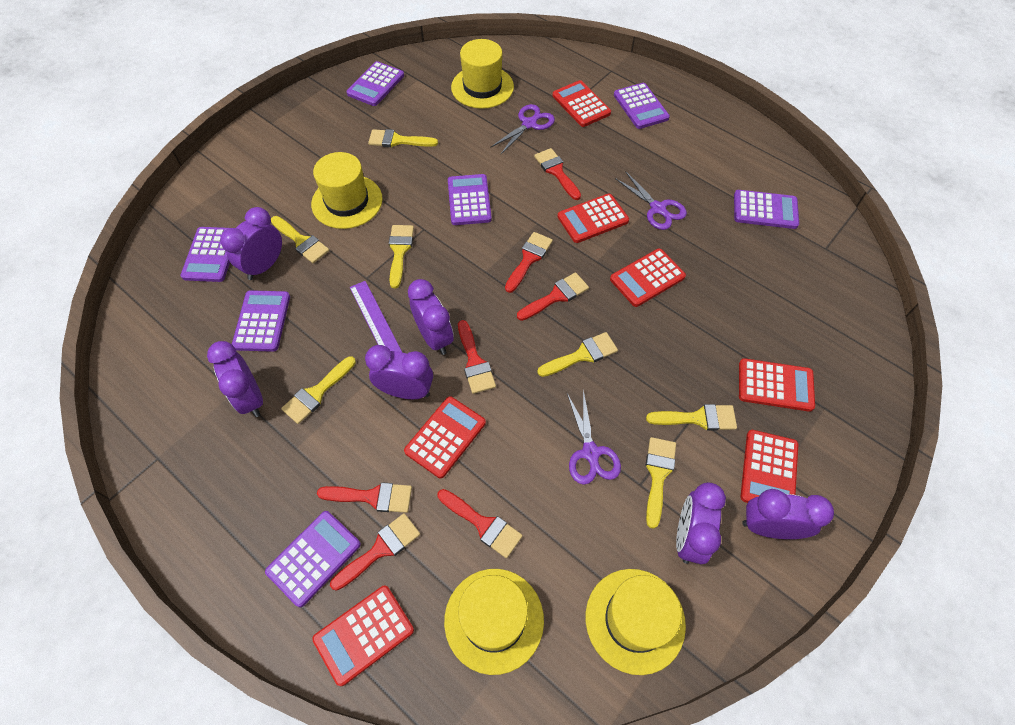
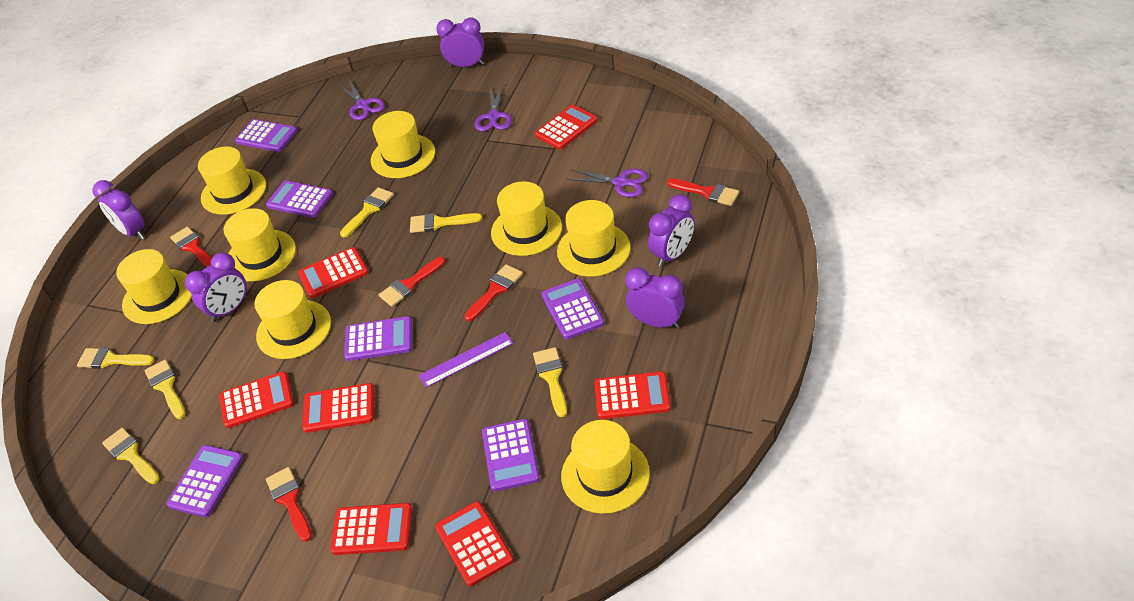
purple calculator: [181,227,230,282] [232,290,290,352] [265,511,361,607] [346,61,404,106] [448,174,492,225] [614,83,670,129] [734,190,799,229] = 7 -> [167,445,243,517] [235,119,297,152] [266,181,333,218] [344,316,412,361] [482,419,540,492] [541,279,604,339] = 6
purple clock: [207,341,263,417] [220,207,282,280] [365,345,433,399] [408,279,454,355] [676,482,726,564] [742,489,834,539] = 6 -> [92,180,145,240] [185,252,247,322] [436,17,484,67] [625,267,685,329] [648,194,695,267] = 5
red brush: [317,482,412,513] [330,513,420,591] [438,489,523,558] [458,320,496,394] [505,232,553,293] [517,272,589,321] [534,148,581,200] = 7 -> [170,227,212,268] [266,467,312,542] [379,257,445,307] [464,264,523,321] [667,178,739,206] = 5
yellow brush: [271,216,329,263] [281,356,356,424] [368,129,438,147] [389,225,414,288] [537,332,618,377] [646,404,737,431] [646,437,676,529] = 7 -> [77,347,154,369] [102,428,160,484] [144,360,186,419] [340,187,394,238] [410,213,482,233] [533,347,567,417] = 6
yellow hat: [311,152,383,229] [444,569,544,675] [451,39,514,109] [586,569,686,675] = 4 -> [116,249,192,324] [198,146,266,215] [224,208,296,281] [255,280,331,359] [371,111,435,178] [491,181,562,256] [557,200,631,277] [561,420,650,514] = 8

